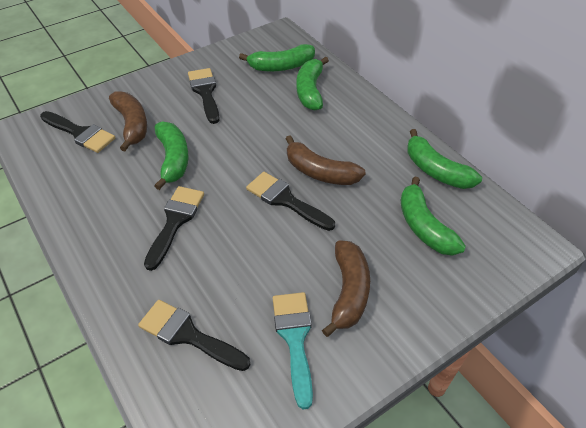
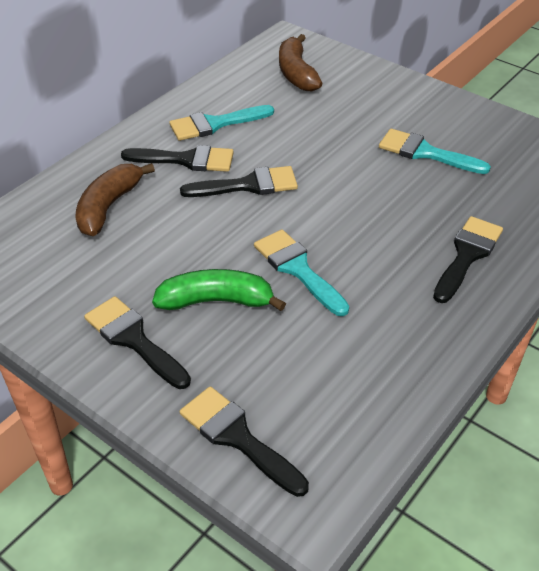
brown banana: [109,91,147,151] [286,135,366,185] [322,240,370,337] = 3 -> [75,163,155,236] [279,34,322,91] = 2
green banana: [154,121,189,190] [239,44,315,72] [297,57,329,111] [401,177,466,256] [408,129,482,189] = 5 -> [152,269,286,311] = 1
turquoise brush: [273,292,313,409] = 1 -> [169,105,274,141] [254,230,349,316] [379,129,491,174] = 3

